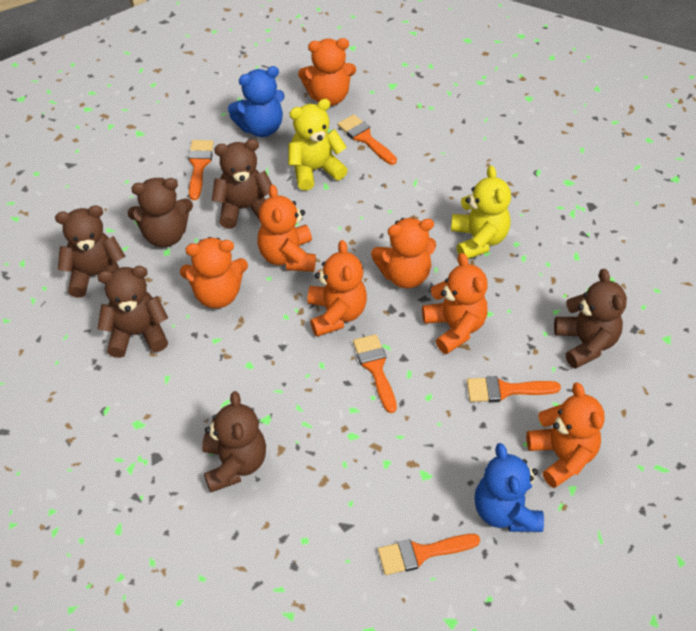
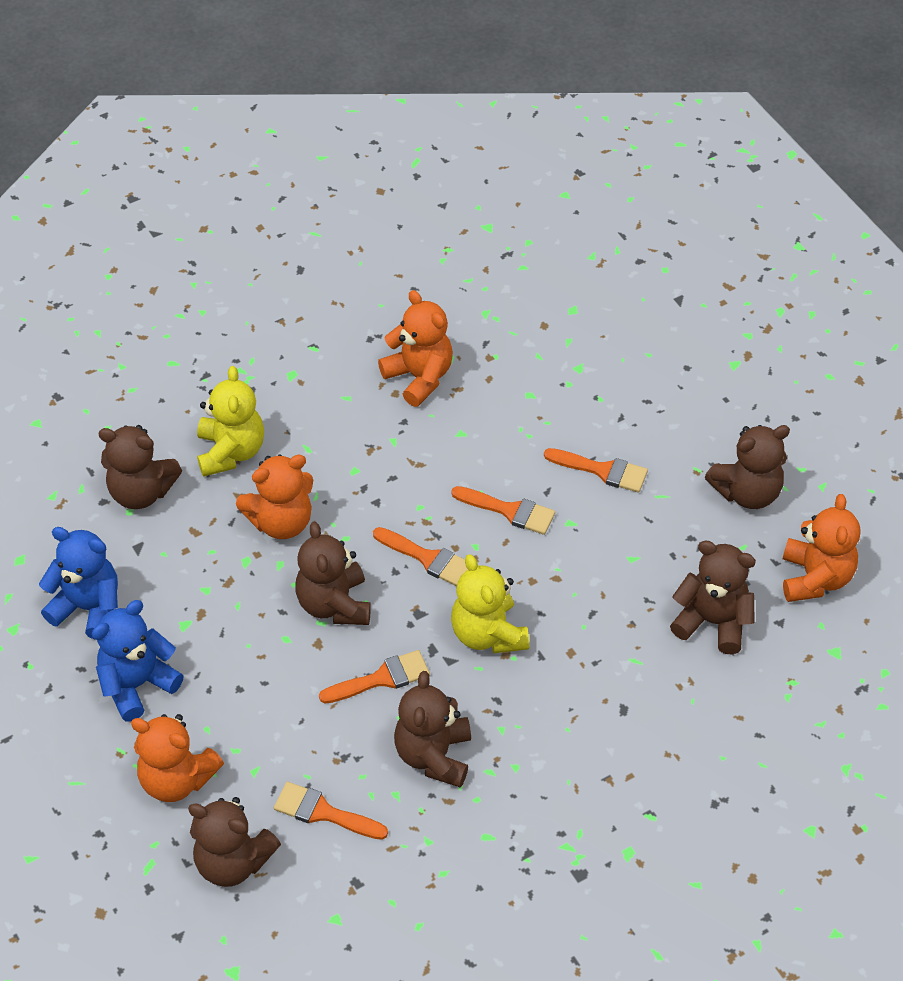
orange teddy bear: [180,237,248,308] [257,185,316,272] [298,38,356,106] [307,240,367,337] [371,218,436,288] [422,253,488,354] [526,383,605,488] = 7 -> [131,714,224,802] [236,455,313,539] [378,290,453,407] [783,494,860,602] = 4

